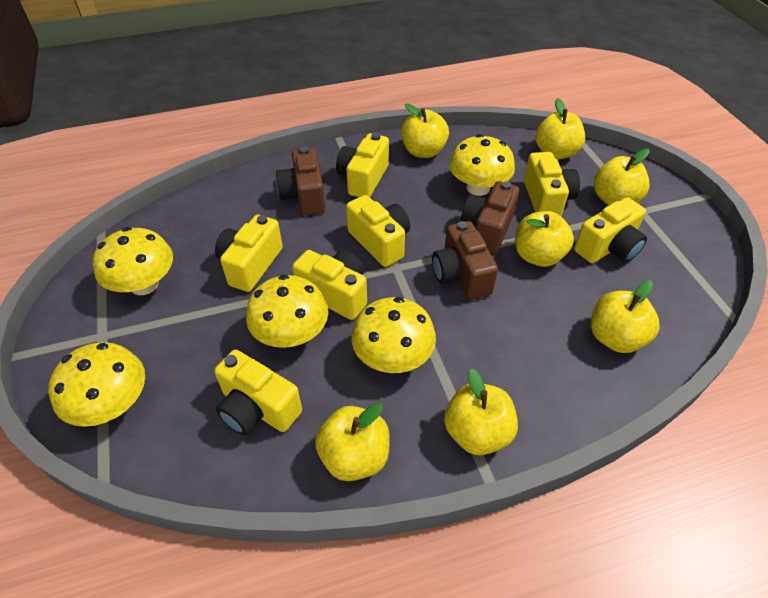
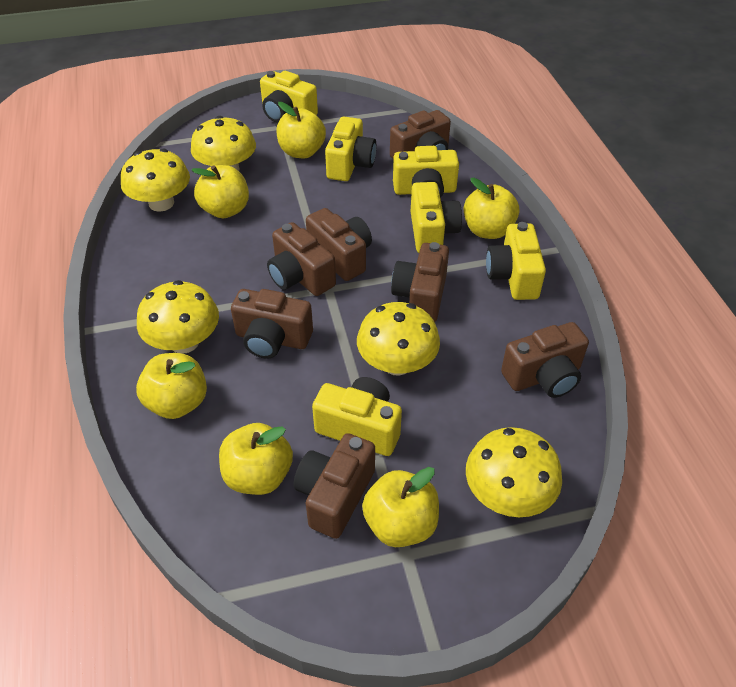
brown camera: [276,147,325,215] [432,221,498,300] [461,181,519,254] = 3 -> [231,289,313,359] [267,222,336,296] [294,433,375,539] [306,208,372,281] [390,110,451,159] [391,242,449,322] [501,322,589,398] = 7
yellow apple: [315,403,390,481] [401,104,449,158] [444,369,518,455] [515,211,574,267] [535,98,585,160] [591,280,660,353] [594,149,650,205] = 7 -> [136,353,207,419] [192,165,249,218] [219,423,293,495] [276,102,326,158] [362,467,439,547] [464,178,519,239] = 6
yellow camera: [214,350,302,435] [215,215,283,292] [292,250,367,320] [336,133,389,197] [346,195,410,267] [524,152,580,216] [574,197,647,263] = 7 -> [260,71,318,123] [312,377,402,456] [325,117,376,181] [393,146,459,198] [411,182,462,253] [486,222,546,300] = 6

